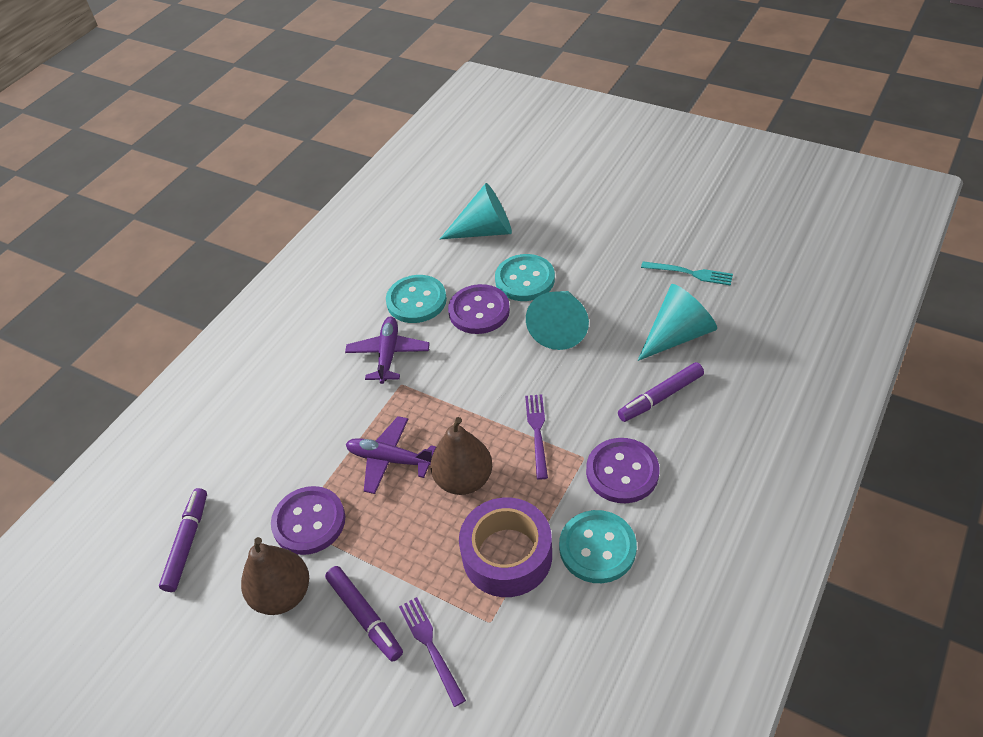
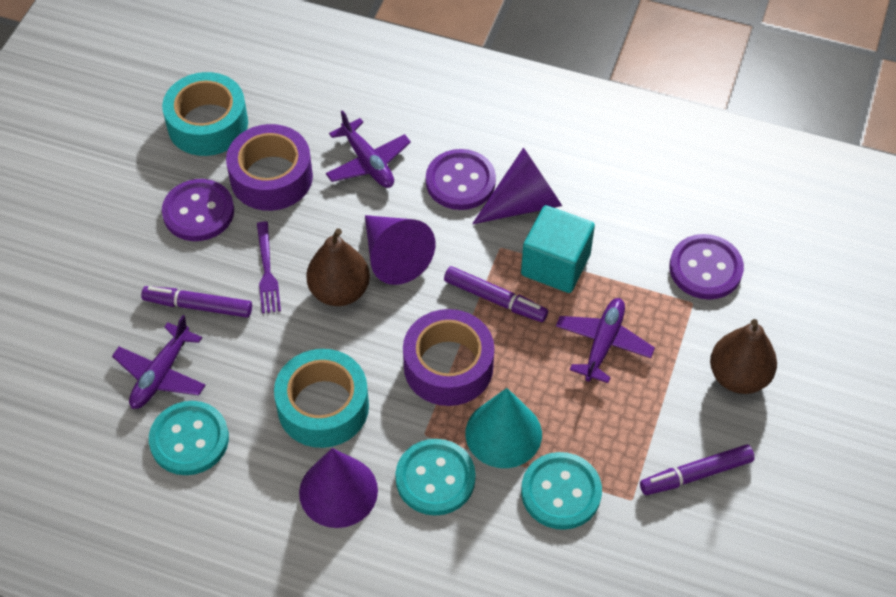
purple cone: none = 0 -> [299,448,378,528] [365,215,435,285] [472,147,562,224] = 3
purple fork: [399,597,466,707] [525,394,548,480] = 2 -> [257,221,281,313] = 1
purple plane: [345,317,430,384] [346,416,436,494] = 2 -> [112,315,206,409] [326,110,411,188] [556,298,655,383] = 3
purple tape: [459,497,552,597] = 1 -> [226,124,313,211] [403,309,494,406] = 2
turquoise cone: [440,183,512,239] [526,291,589,350] [637,284,717,361] = 3 -> [465,388,542,468] = 1
turquoise cube: none = 0 -> [521,205,595,293] = 1
turquoise fork: [641,261,733,286] = 1 -> none = 0
turquoise tape: none = 0 -> [162,72,248,156] [274,349,369,448] = 2

